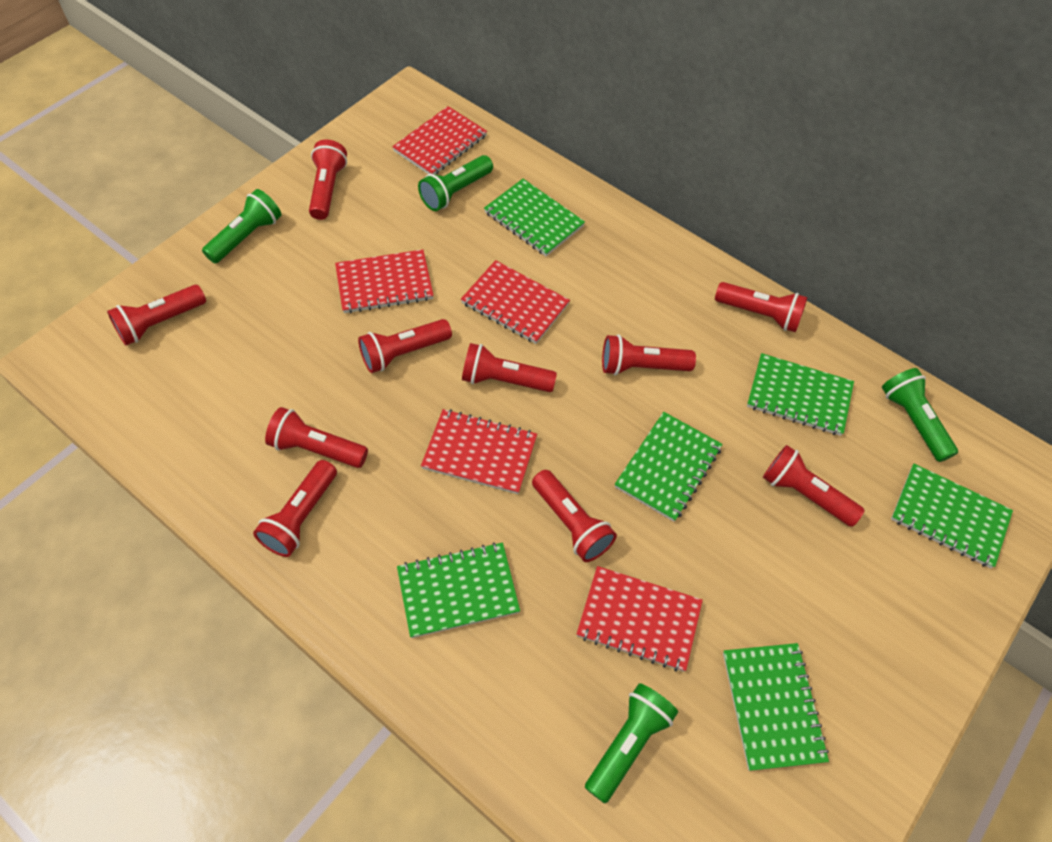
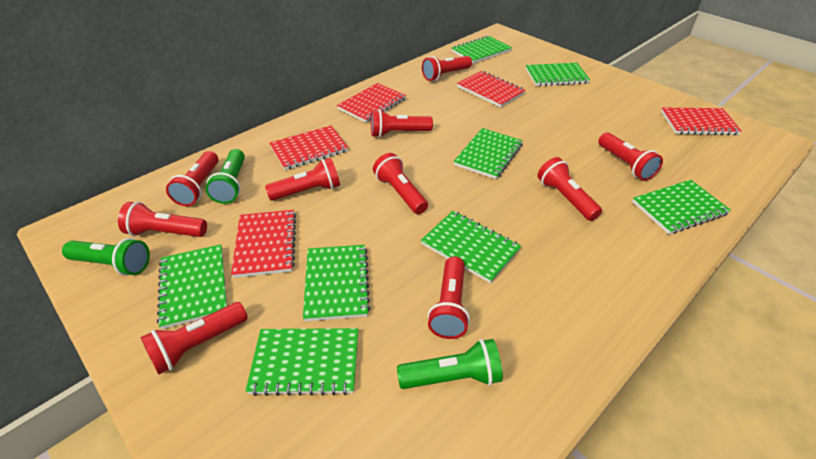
green flashlight: [202,189,281,263] [418,155,493,211] [585,683,678,803] [882,368,958,462] = 4 -> [62,238,150,276] [206,149,245,204] [397,339,503,389] = 3
green notebook: [397,542,520,638] [484,179,585,256] [615,412,723,522] [723,643,829,771] [747,353,854,436] [891,464,1013,568] = 6 -> [157,244,227,329] [246,328,358,396] [303,245,370,321] [421,211,521,283] [452,36,512,64] [454,128,523,179] [526,63,590,86] [632,180,731,234] = 8

